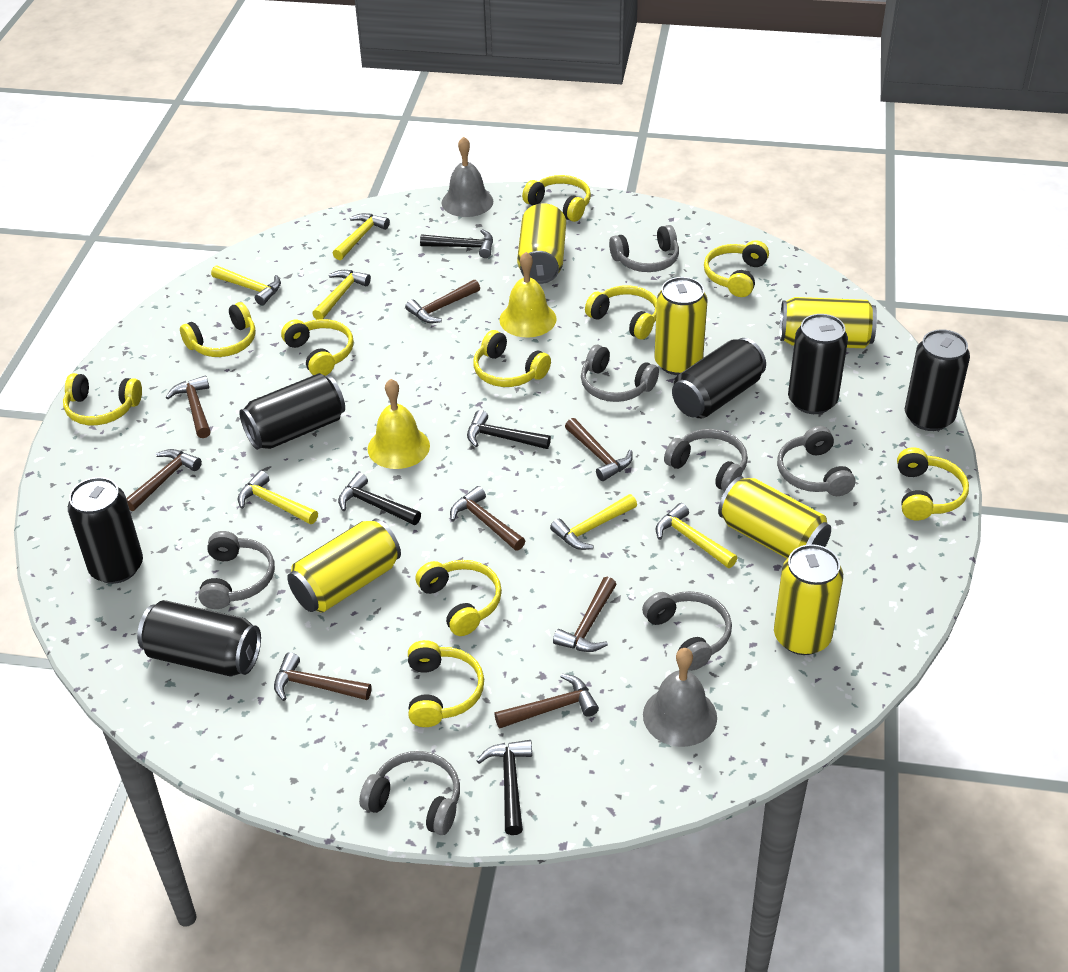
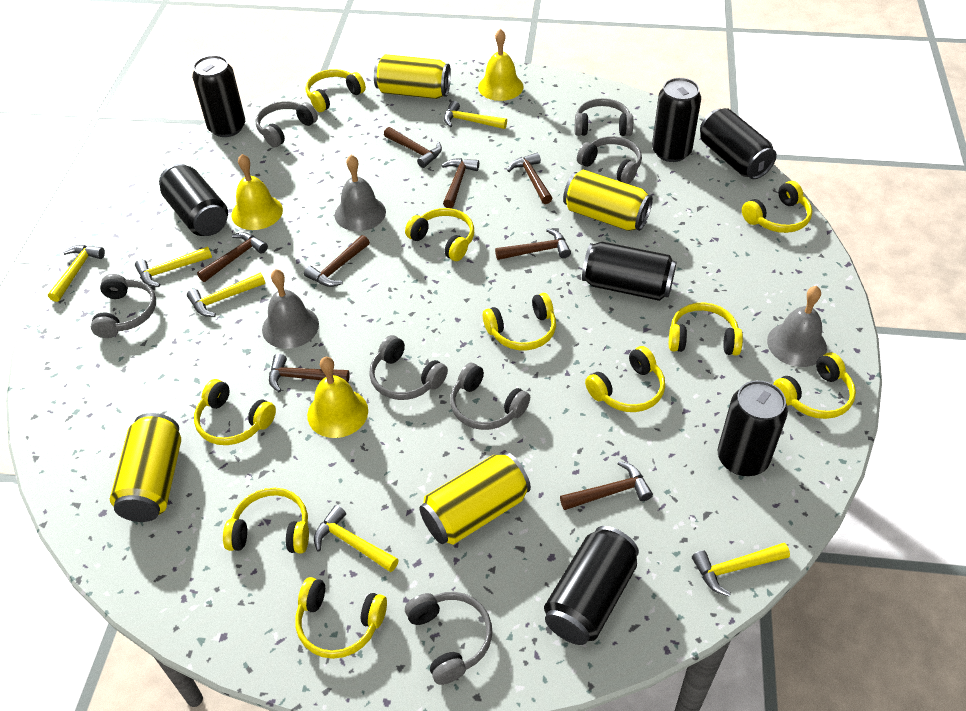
black can: [68,477,143,584] [137,600,261,676] [239,373,345,450] [672,338,766,418] [788,314,848,414] [905,329,970,431] = 6 -> [159,164,228,236] [192,55,245,137] [544,526,639,645] [582,242,676,301] [652,78,701,162] [700,108,777,179] [718,380,788,476] = 7
black hammer: [338,473,421,525] [420,229,493,258] [467,410,551,449] [477,740,532,835] = 4 -> none = 0
grey bell: [441,136,493,217] [643,648,717,747] = 2 -> [262,269,319,349] [335,155,386,231] [767,286,827,367] = 3
yellow bell: [368,379,430,469] [500,252,557,338] = 2 -> [231,154,283,230] [307,357,368,438] [478,29,524,101] = 3
yellow can: [287,519,401,613] [517,203,566,284] [654,277,708,375] [718,476,831,558] [774,544,843,655] [780,297,877,349] = 6 -> [110,413,181,522] [374,54,451,99] [419,452,531,545] [563,170,653,231] = 4

